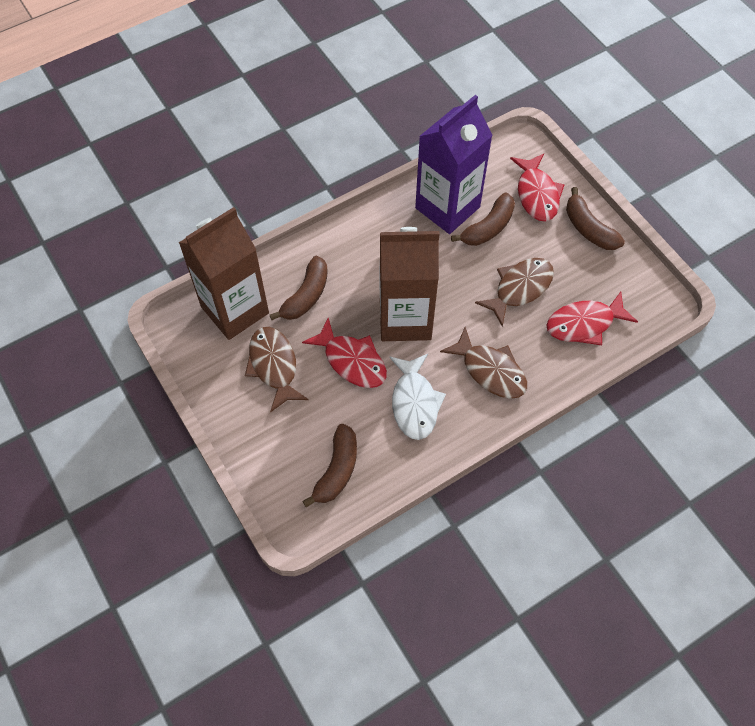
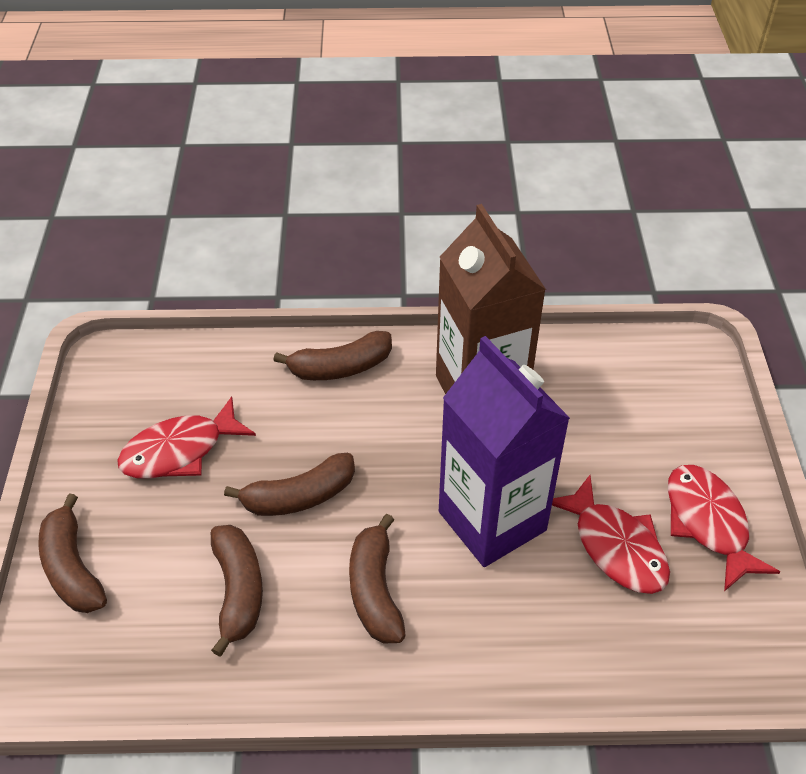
brown banana: [270,256,328,320] [302,424,357,507] [451,192,515,246] [566,187,625,250] = 4 -> [38,493,107,613] [211,525,263,657] [224,453,355,516] [273,331,392,380] [349,514,406,644] = 5
brown carton: [179,207,269,340] [380,227,439,341] = 2 -> [436,204,546,394] = 1
brown fish: [245,327,309,413] [440,327,527,399] [475,258,554,327] = 3 -> none = 0
white fish: [389,354,446,440] = 1 -> none = 0

